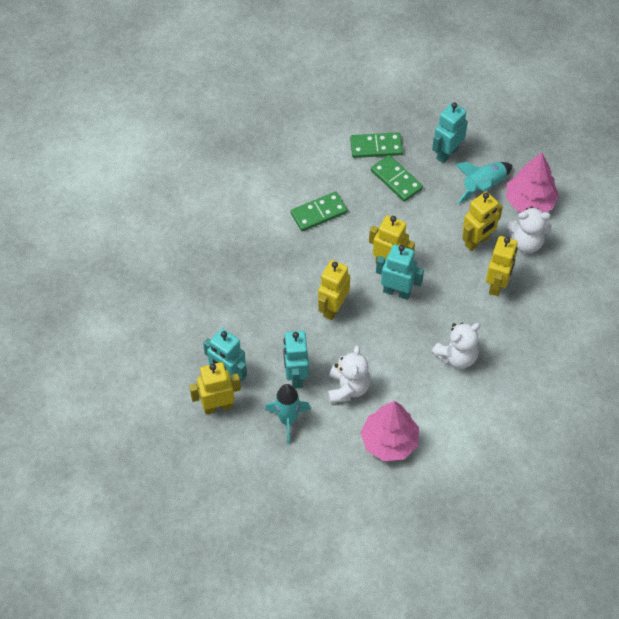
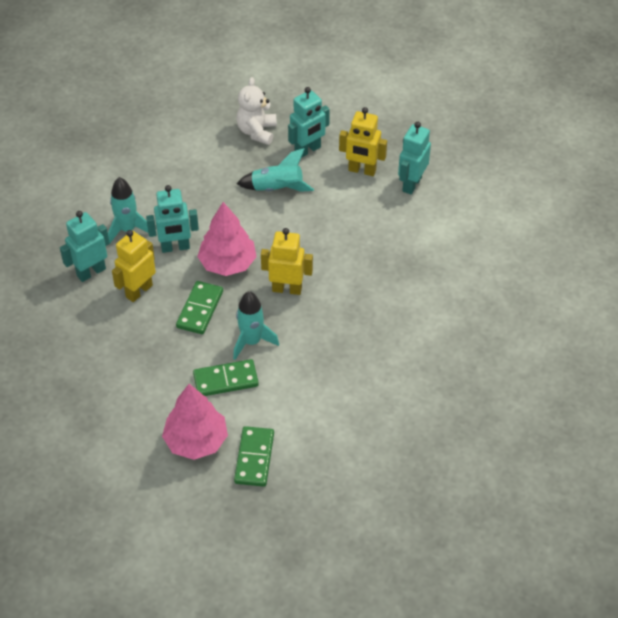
turquoise rocket: [265,384,311,444] [455,162,513,204] = 2 -> [108,177,148,243] [233,291,279,360] [236,148,314,192] = 3
white teddy bear: [328,345,370,404] [431,322,480,369] [506,206,552,253] = 3 -> [236,77,277,145] = 1
yellow robot: [189,362,241,415] [318,260,350,320] [369,215,415,263] [462,192,503,251] [486,236,518,296] = 5 -> [112,230,156,302] [261,228,313,295] [339,107,387,176] = 3

